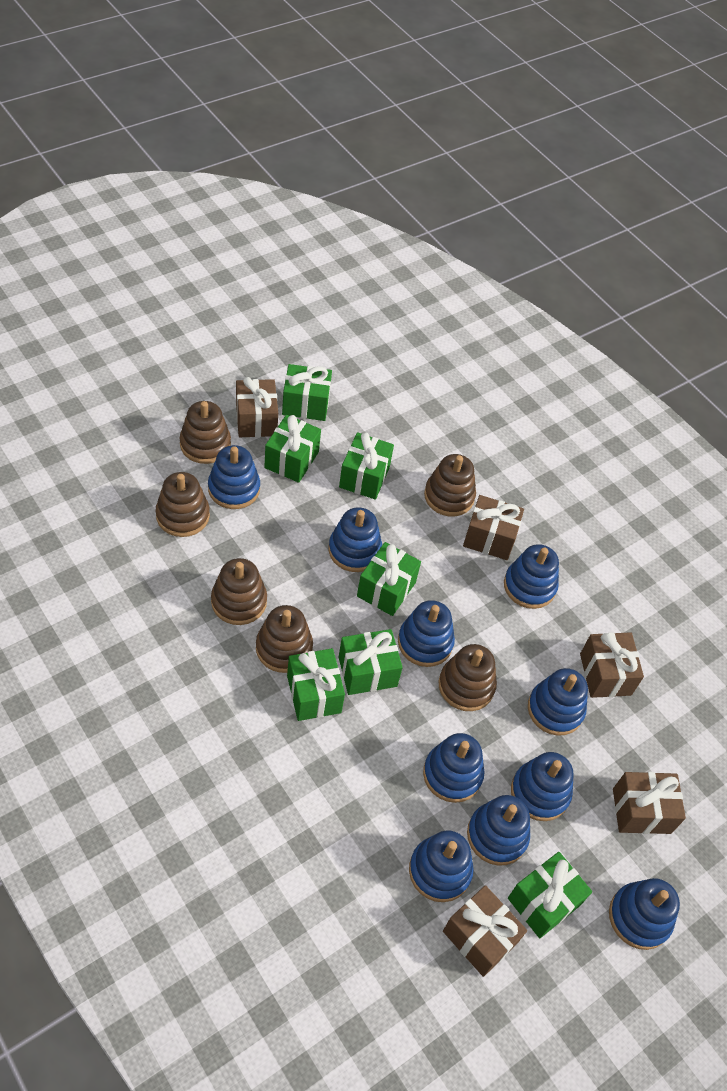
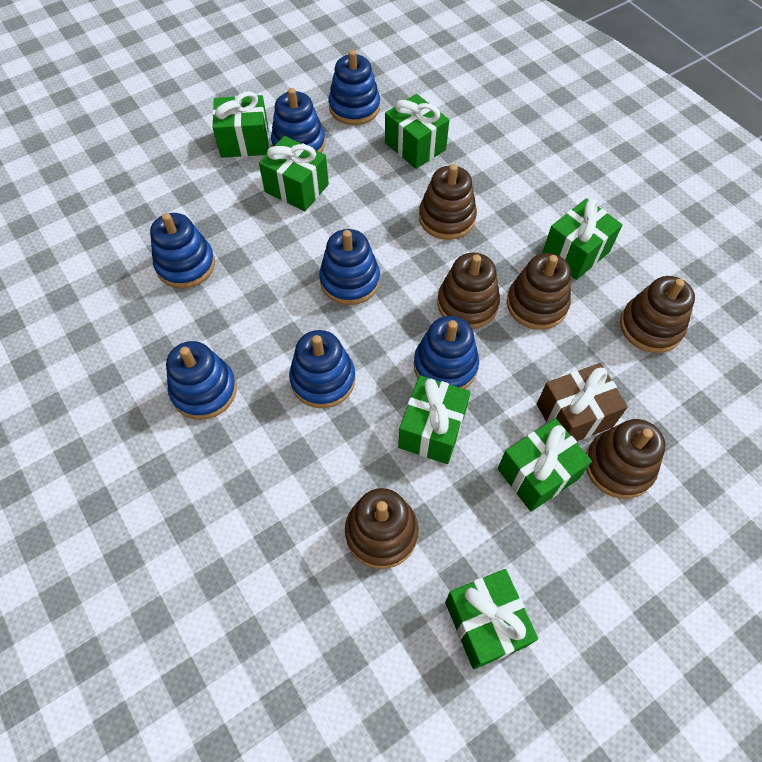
blue stacking toy: [208,445,260,509] [329,507,382,572] [398,600,455,667] [409,831,474,902] [423,733,485,803] [467,795,530,866] [504,544,559,609] [511,752,574,821] [528,668,588,736] [609,878,680,950] = 10 -> [150,213,215,289] [166,341,237,420] [271,88,325,153] [289,330,356,408] [319,229,380,305] [329,50,380,125] [414,316,479,389] = 7
brown gift: [236,377,278,437] [443,885,527,977] [463,495,524,560] [580,632,644,698] [613,772,686,834] = 5 -> [537,363,628,441] = 1

